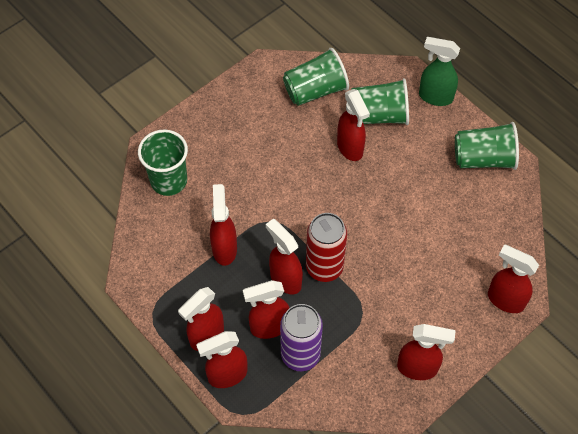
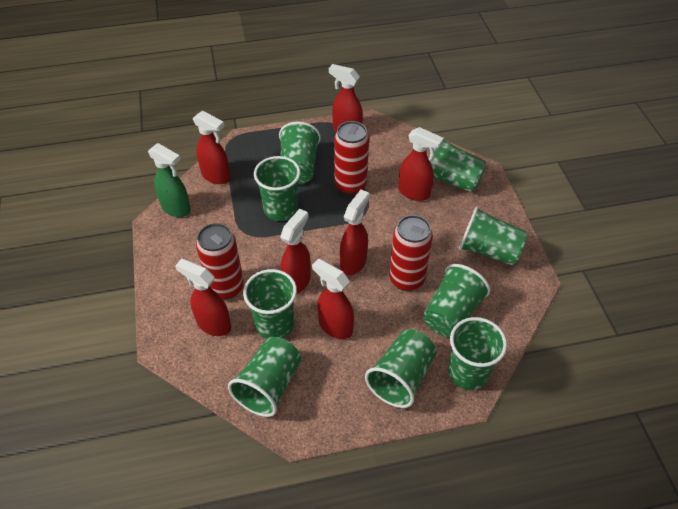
green cup: [138,129,188,196] [283,48,349,106] [351,78,409,125] [455,122,519,170] = 4 -> [228,337,301,417] [243,269,297,339] [254,156,300,221] [279,122,321,184] [365,329,437,408] [423,264,490,337] [428,139,486,192] [448,317,507,390] [459,207,528,265] = 9
purple can: [280,304,323,371] = 1 -> none = 0
red can: [306,213,347,282] = 1 -> [196,223,244,299] [334,121,369,195] [389,215,433,291] = 3
red spray bottle: [178,287,224,351] [196,331,247,388] [210,184,237,266] [243,280,289,339] [266,219,303,295] [337,89,370,161] [397,324,456,380] [488,245,539,313] = 8 -> [175,259,231,336] [193,110,230,184] [280,209,311,294] [312,258,354,339] [329,64,363,132] [340,190,370,275] [398,127,444,201] = 7

